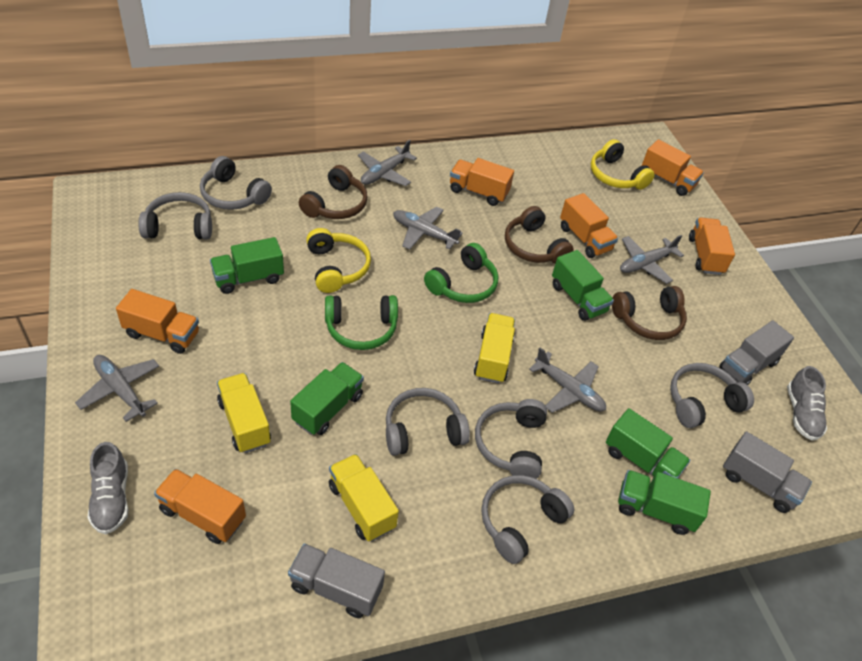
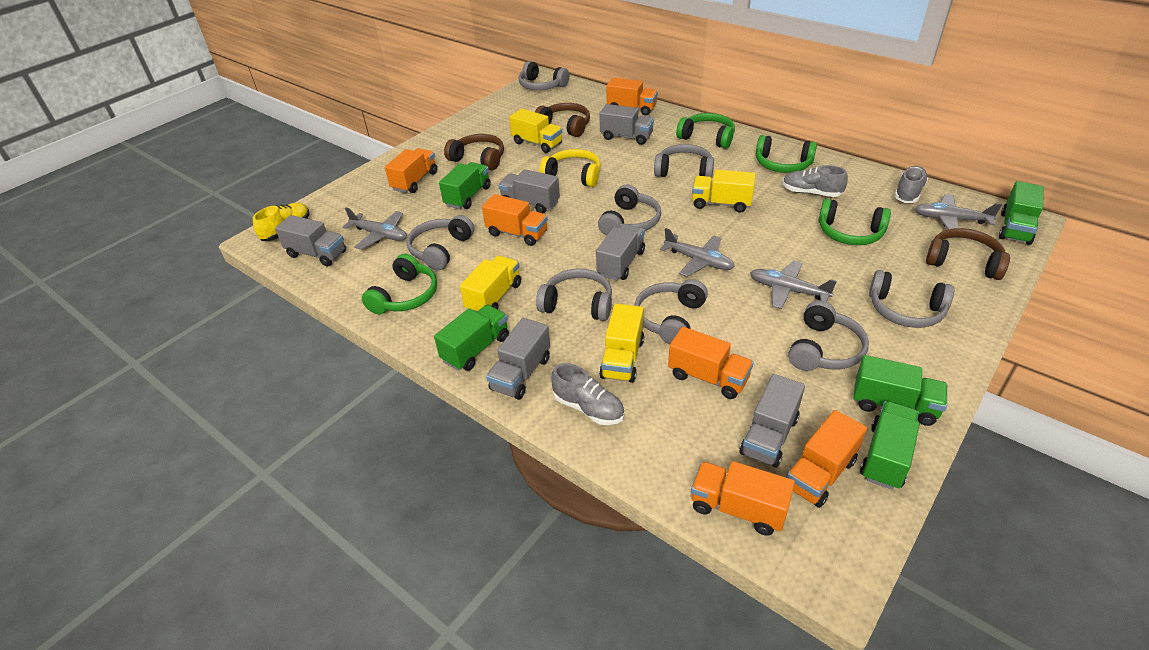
green headphones: [325,295,398,350] [424,243,498,303] = 2 -> [362,254,437,314] [676,113,735,149] [756,135,817,173] [818,199,891,245] = 4
grey headphones: [138,192,212,239] [200,156,272,210] [386,388,470,456] [475,399,547,479] [481,475,574,564] [670,363,754,428] = 6 -> [407,215,474,270] [519,61,569,90] [536,269,612,321] [598,184,661,236] [634,279,708,344] [654,144,714,178] [788,301,869,371] [869,270,954,328] = 8
grey plane: [75,355,159,422] [358,140,417,186] [393,207,463,250] [529,348,606,413] [620,235,684,284] = 5 -> [343,207,407,250] [660,228,735,277] [750,261,837,309] [914,194,1002,229] = 4
grey shoe: [88,442,129,534] [787,366,827,441] = 2 -> [551,363,625,425] [783,165,848,197] [894,166,928,203] = 3
grey truck: [288,543,385,618] [719,320,794,385] [723,431,812,513] = 3 -> [275,215,346,266] [486,318,550,400] [498,169,560,213] [596,224,645,280] [599,104,654,145] [740,374,805,468] = 6
yellow headphones: [306,228,371,293] [591,139,655,190] = 2 -> [539,149,601,187] = 1
yellow shoe: none = 0 -> [253,203,310,241] = 1
yellow truck: [217,373,271,453] [329,454,399,541] [474,313,515,383] = 3 -> [460,256,521,312] [509,109,562,153] [599,304,644,383] [692,169,756,213] = 4

